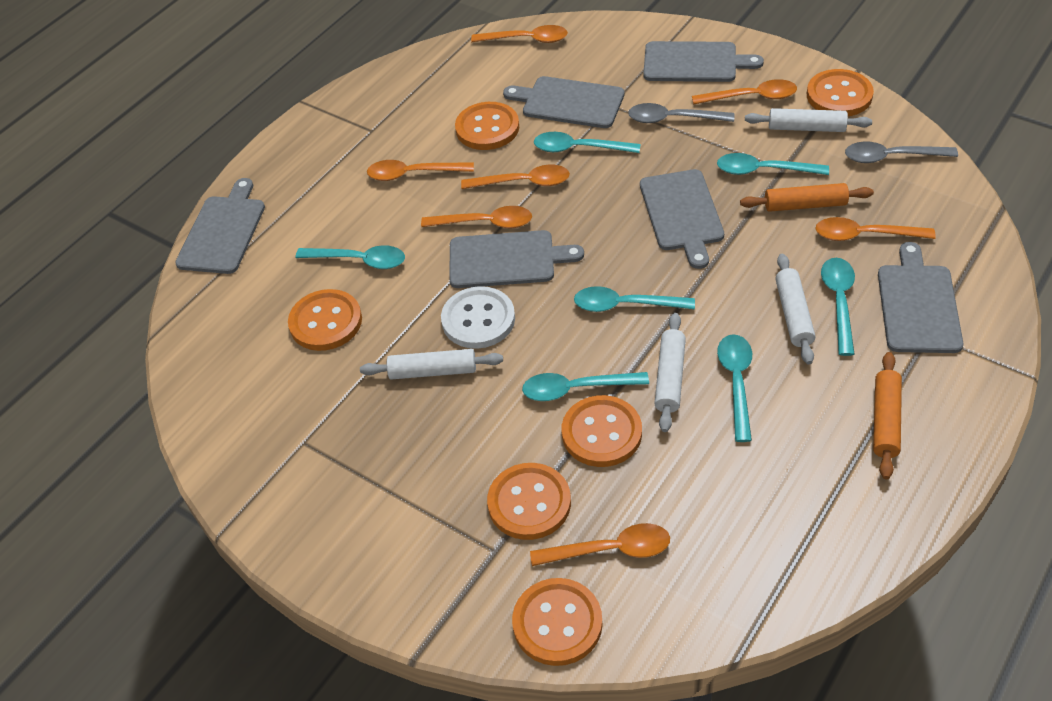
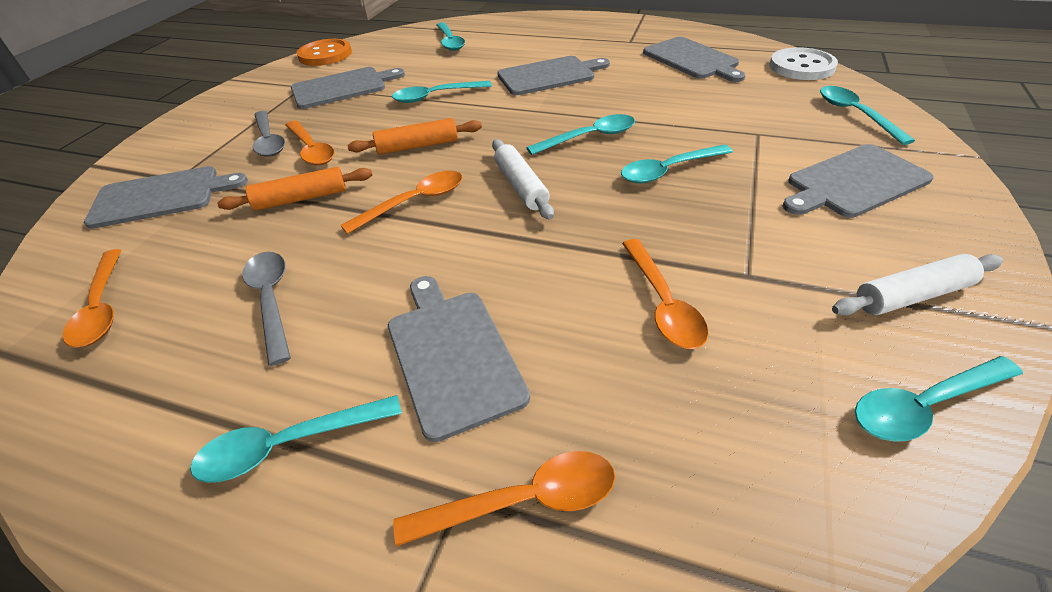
orange button: [288,289,362,351] [455,102,519,150] [487,463,571,540] [512,578,603,666] [562,395,642,467] [807,69,874,116] = 6 -> [297,39,352,66] = 1
orange spoon: [367,160,474,181] [421,206,532,229] [461,165,570,189] [471,25,568,43] [530,523,670,566] [692,79,797,105] [815,217,936,241] = 7 -> [63,249,121,348] [285,120,334,165] [341,171,462,234] [393,451,615,547] [622,239,708,349] = 5
white rolling pin: [360,349,503,379] [654,313,686,432] [745,108,872,132] [775,254,815,364] = 4 -> [492,139,554,220] [832,254,1003,316] = 2

